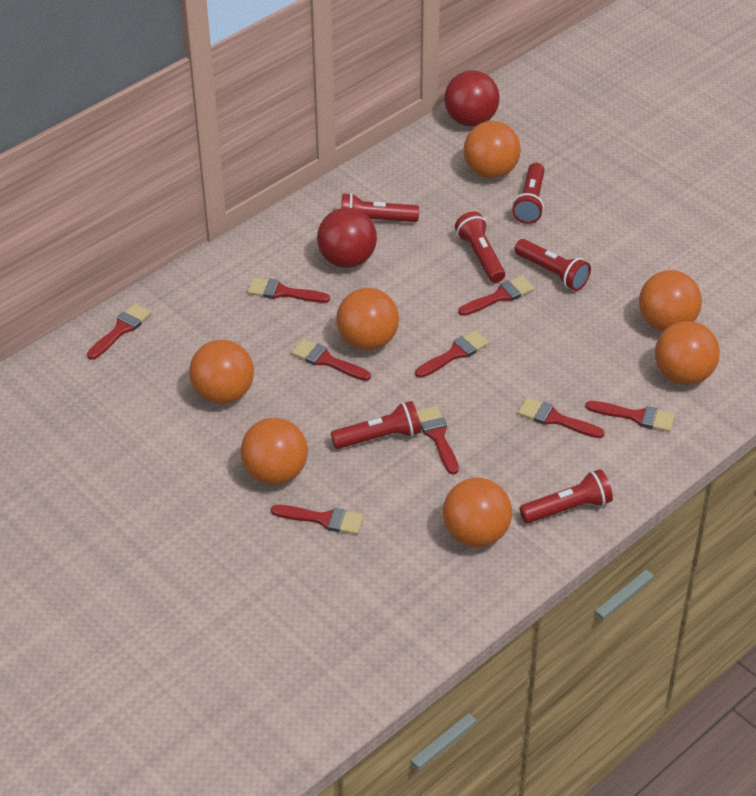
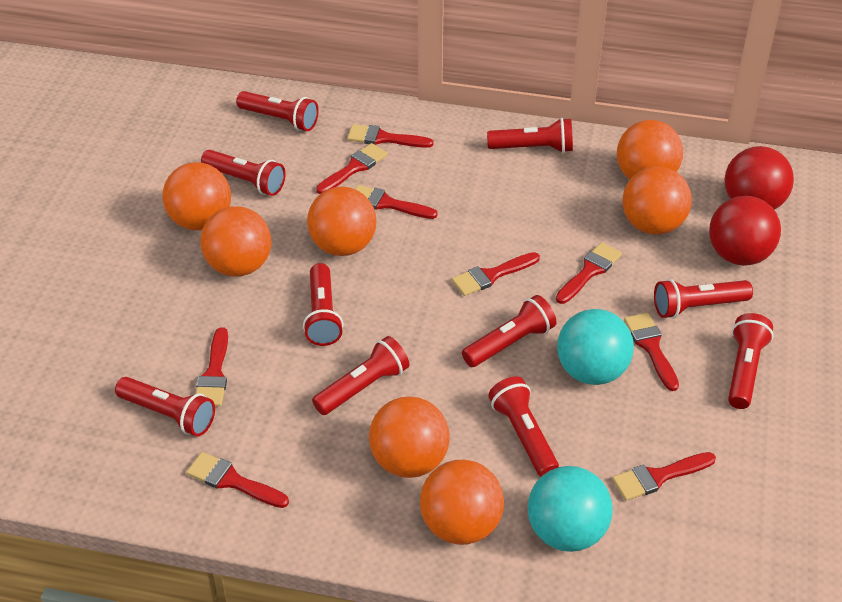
red flashlight: [331,401,421,449] [341,193,419,222] [455,212,505,283] [512,163,545,224] [515,239,591,291] [519,469,613,524] = 6 -> [115,377,215,436] [201,150,286,196] [236,91,319,131] [303,263,343,346] [312,336,409,415] [462,295,556,367] [487,118,573,153] [489,376,559,477] [654,279,753,318] [728,313,773,409] = 10
turquoise ball: none = 0 -> [528,466,613,552] [557,309,634,385] = 2

